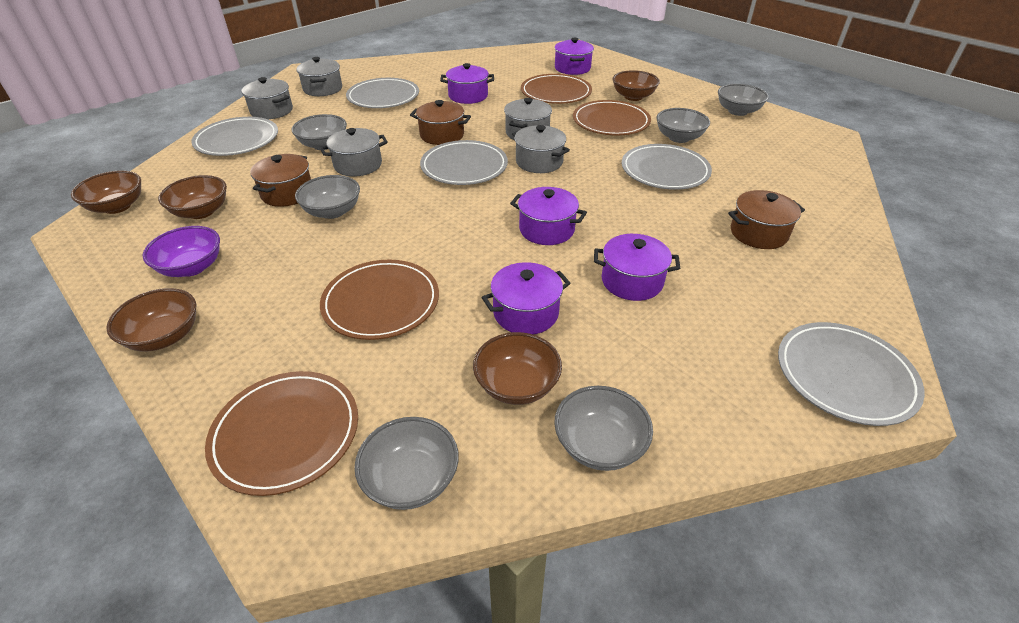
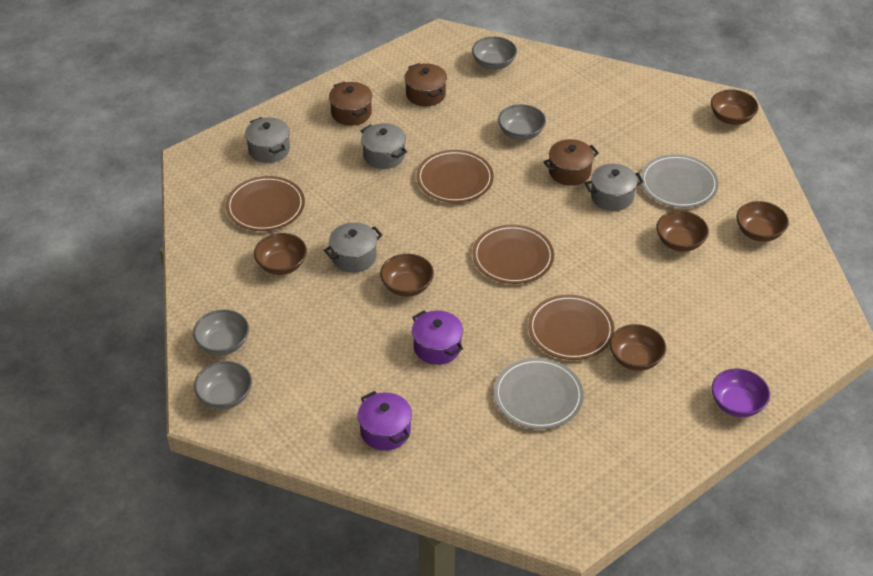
brown bowl: [71,171,141,214] [106,288,196,352] [158,175,227,219] [473,332,562,405] [612,70,660,101] = 5 -> [254,233,307,275] [380,254,434,297] [610,324,666,371] [656,211,709,252] [711,89,759,125] [736,201,789,242] = 6
grey bowl: [292,114,347,150] [295,175,360,219] [354,417,459,510] [554,386,653,471] [656,108,710,143] [718,84,769,116] = 6 -> [193,310,249,355] [194,361,252,409] [472,36,517,70] [498,104,546,140] = 4
grey plate: [191,117,278,156] [346,78,419,108] [420,140,508,185] [622,144,712,190] [778,322,925,426] = 5 -> [494,358,584,429] [641,154,719,208] = 2
grey pot: [242,77,293,119] [297,57,342,96] [320,128,388,177] [504,98,552,140] [512,125,570,173] = 5 -> [245,117,290,163] [324,222,382,273] [361,123,407,169] [585,164,643,211] = 4
purple pot: [440,63,494,104] [481,262,571,335] [510,187,587,245] [555,38,594,75] [594,234,680,301] = 5 -> [358,391,412,451] [412,310,463,365] = 2

